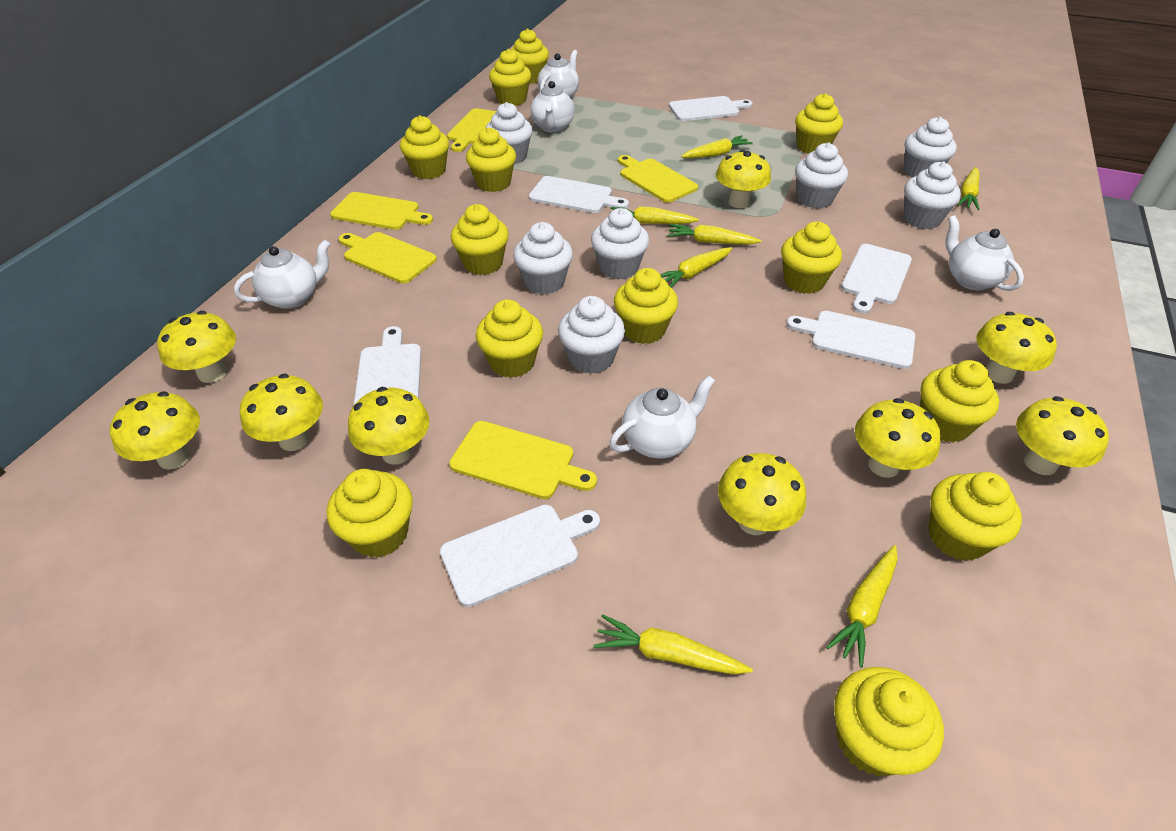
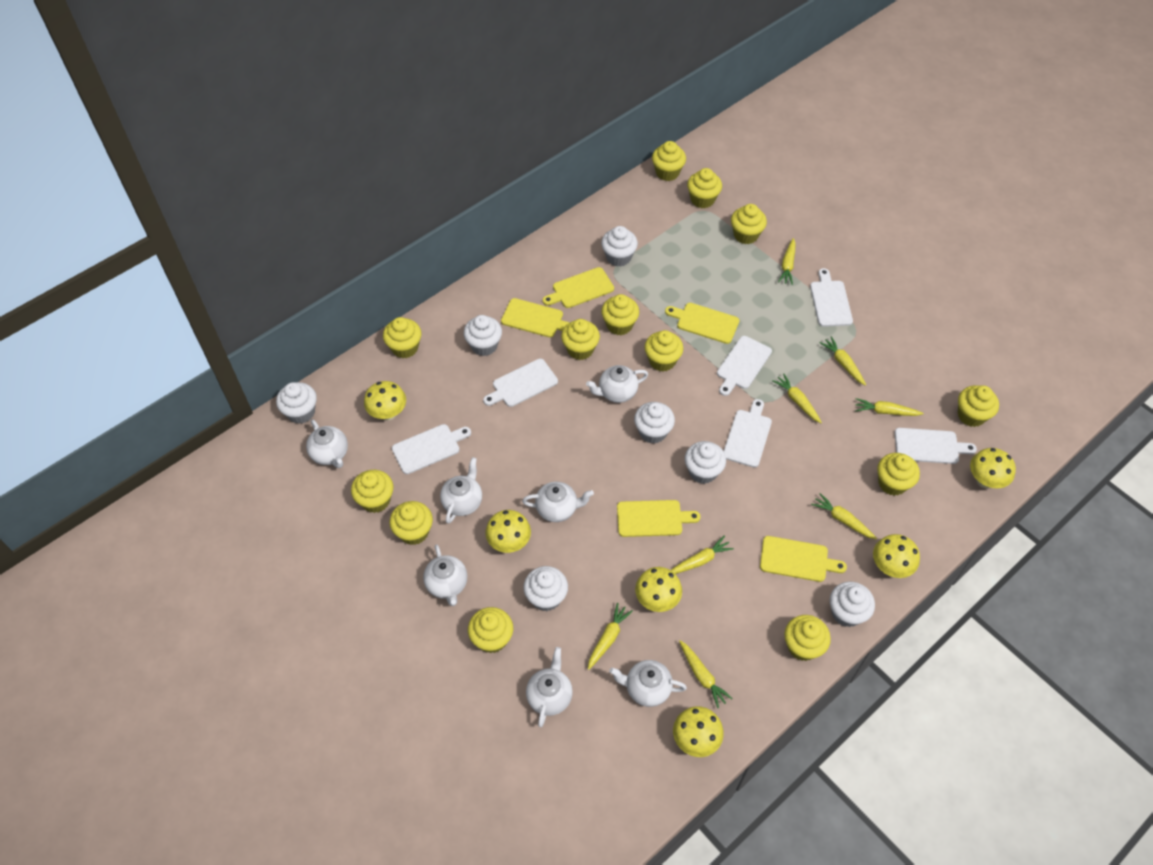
white teapot: [234,240,330,309] [531,81,575,133] [538,50,579,98] [609,376,715,458] [945,215,1024,291] = 5 -> [306,419,348,468] [423,545,467,606] [440,457,482,524] [522,482,594,522] [526,647,573,727] [586,365,648,403] [609,660,687,707] = 7
yellow carrot: [593,614,753,675] [611,206,699,224] [660,247,732,287] [667,224,761,245] [681,135,753,158] [826,545,897,667] [957,167,980,210] = 7 -> [588,603,633,670] [671,536,734,574] [679,640,733,708] [772,373,822,423] [778,238,796,285] [811,493,877,540] [820,336,866,386] [855,398,924,416] = 8
yellow mushroom: [110,392,200,470] [157,311,236,383] [240,374,323,451] [348,387,430,464] [716,150,771,208] [718,453,806,535] [855,398,941,478] [976,312,1057,384] [1016,396,1109,475] = 9 -> [364,381,406,421] [485,510,531,553] [635,567,682,612] [673,706,724,757] [873,534,920,578] [970,448,1016,488] = 6

